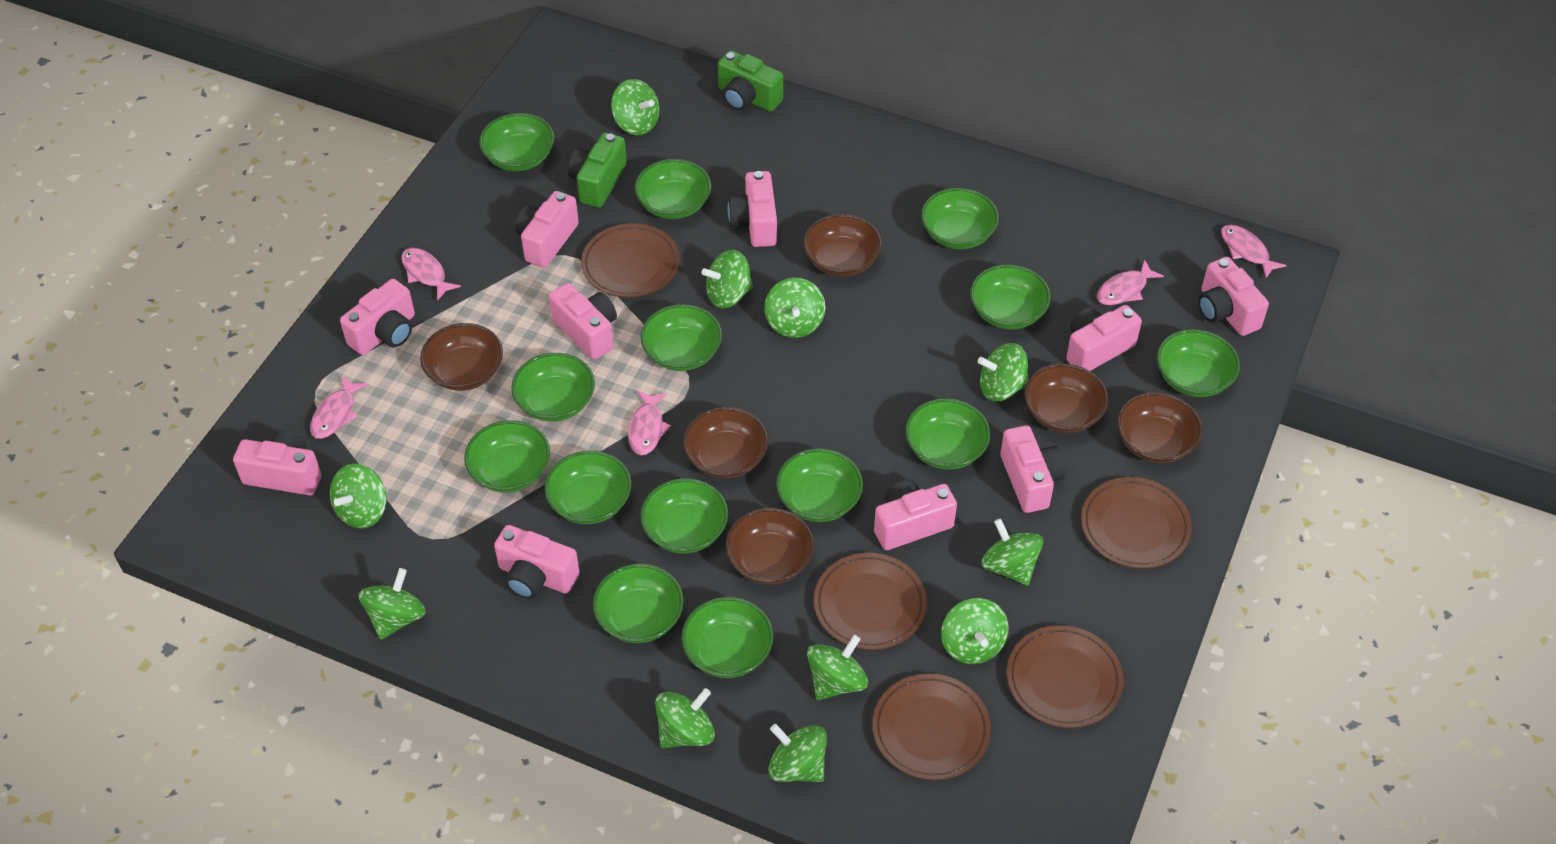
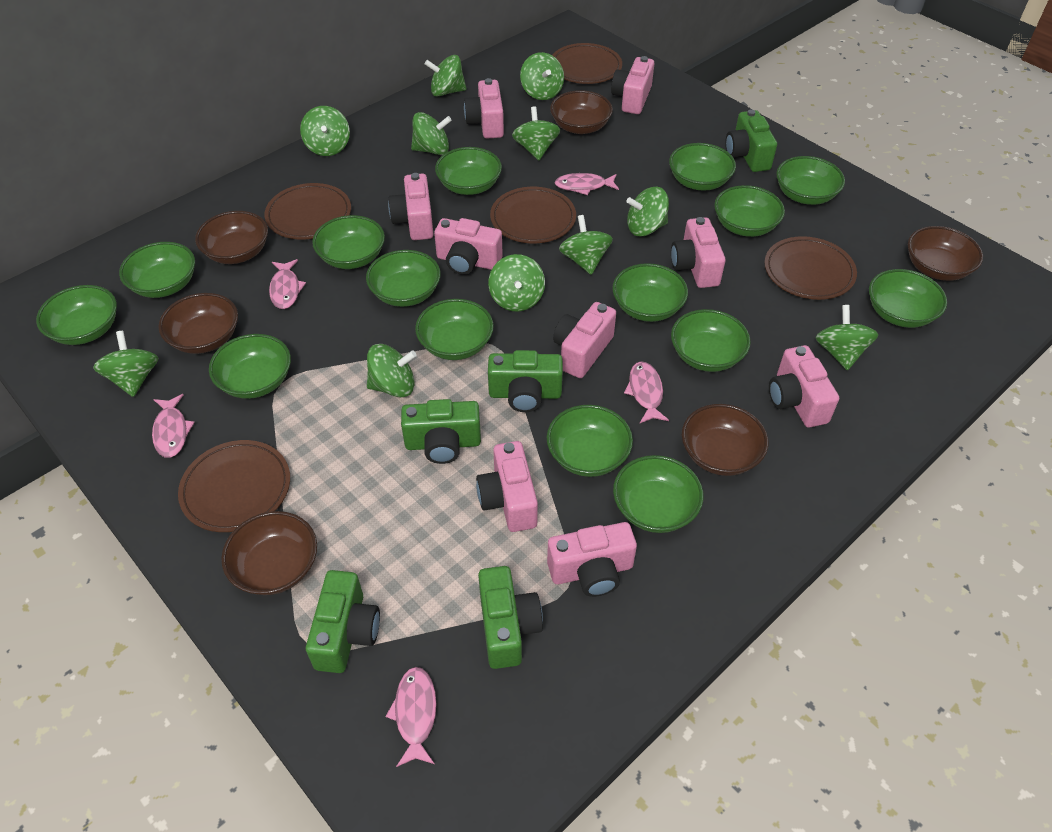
green bowl: [464,420,550,493] [479,113,554,171] [511,353,595,422] [544,451,631,524] [593,564,684,643] [635,159,711,219] [640,304,722,371] [640,478,728,554] [681,597,773,678] [776,448,863,522] [905,398,990,470] [921,188,999,249] [970,265,1051,330] [1157,329,1240,397] = 14 -> [36,285,117,345] [119,242,195,298] [209,334,291,399] [312,215,385,269] [366,250,441,307] [415,299,494,360] [435,147,502,195] [547,405,633,477] [612,263,688,322] [613,455,704,533] [669,143,736,191] [671,309,751,372] [714,185,785,237] [776,156,845,205] [869,269,947,328] = 15
green camera: [568,133,627,208] [718,50,783,112] = 2 -> [306,570,380,673] [401,399,481,464] [478,566,543,669] [488,350,563,412] [725,109,777,172] = 5
pink camera: [233,430,321,495] [340,279,415,355] [494,525,580,599] [515,191,579,268] [549,283,617,360] [728,171,777,247] [874,480,957,550] [1000,425,1066,513] [1066,305,1142,371] [1198,257,1269,336] = 10 -> [388,173,434,240] [434,218,503,275] [464,78,504,139] [476,441,538,532] [547,522,637,597] [553,302,616,378] [611,56,654,114] [671,217,726,288] [769,345,839,428] = 9

